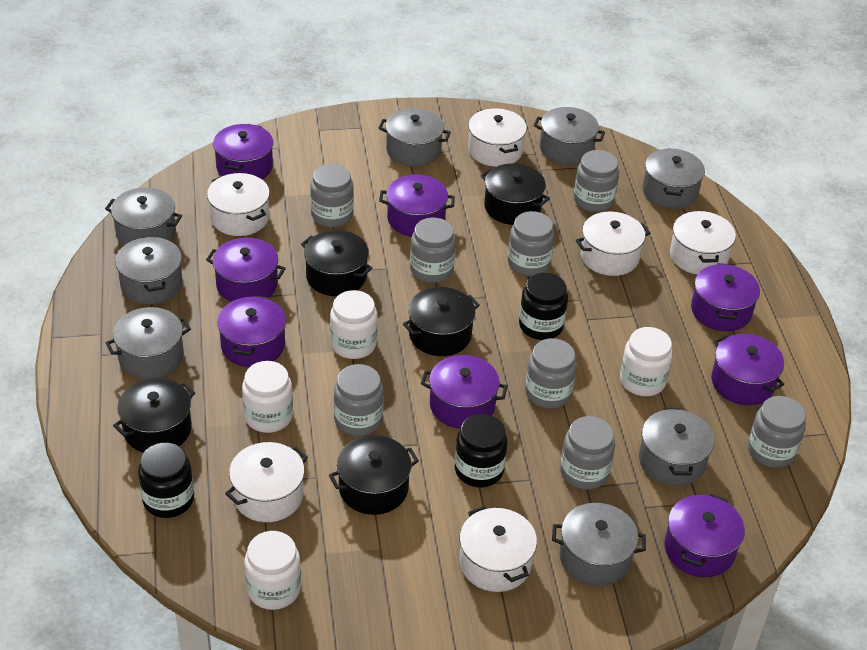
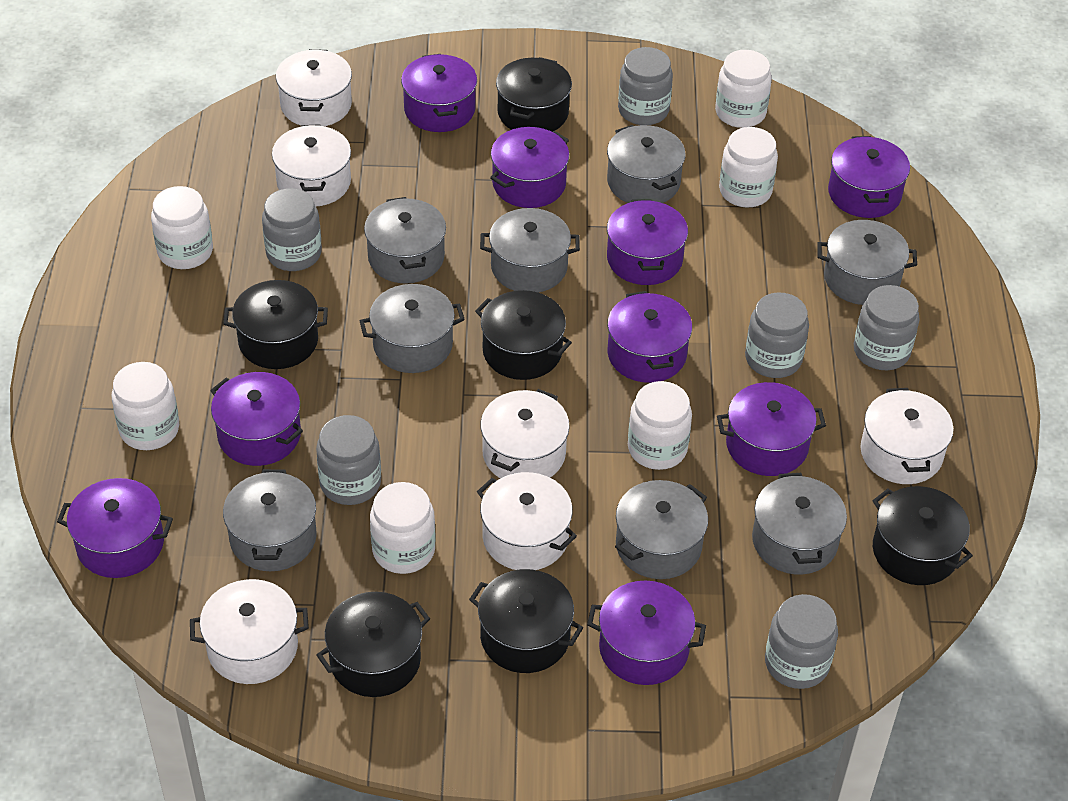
black jar: [138,442,194,518] [455,414,507,488] [519,273,568,340] = 3 -> none = 0
black pot: [113,378,196,452] [301,230,372,296] [329,435,419,515] [403,287,480,356] [481,163,550,225] = 5 -> [223,280,328,369] [317,592,430,697] [469,569,583,673] [475,290,572,380] [496,57,572,132] [872,486,973,585] = 6
grey jar: [310,164,354,227] [334,364,383,436] [410,218,456,283] [508,211,554,276] [525,338,577,409] [560,416,615,490] [574,150,619,212] [748,396,806,468] = 8 -> [262,188,322,271] [316,415,381,505] [618,47,673,125] [745,292,809,378] [765,594,838,689] [854,285,920,370] = 6
purple pot: [206,238,286,302] [213,124,273,179] [217,295,286,367] [379,175,455,237] [421,355,507,429] [664,493,745,577] [691,263,760,332] [711,334,784,405] = 8 -> [57,478,173,578] [210,372,303,466] [401,54,477,132] [490,127,569,208] [587,581,706,685] [607,199,688,285] [607,291,692,383] [717,382,826,476] [828,136,910,218] = 9
white jar: [242,361,293,433] [244,531,301,610] [330,290,378,359] [620,327,673,396] = 4 -> [112,362,179,450] [151,186,213,269] [370,482,436,574] [628,381,692,470] [715,50,772,128] [719,127,778,207] = 6

